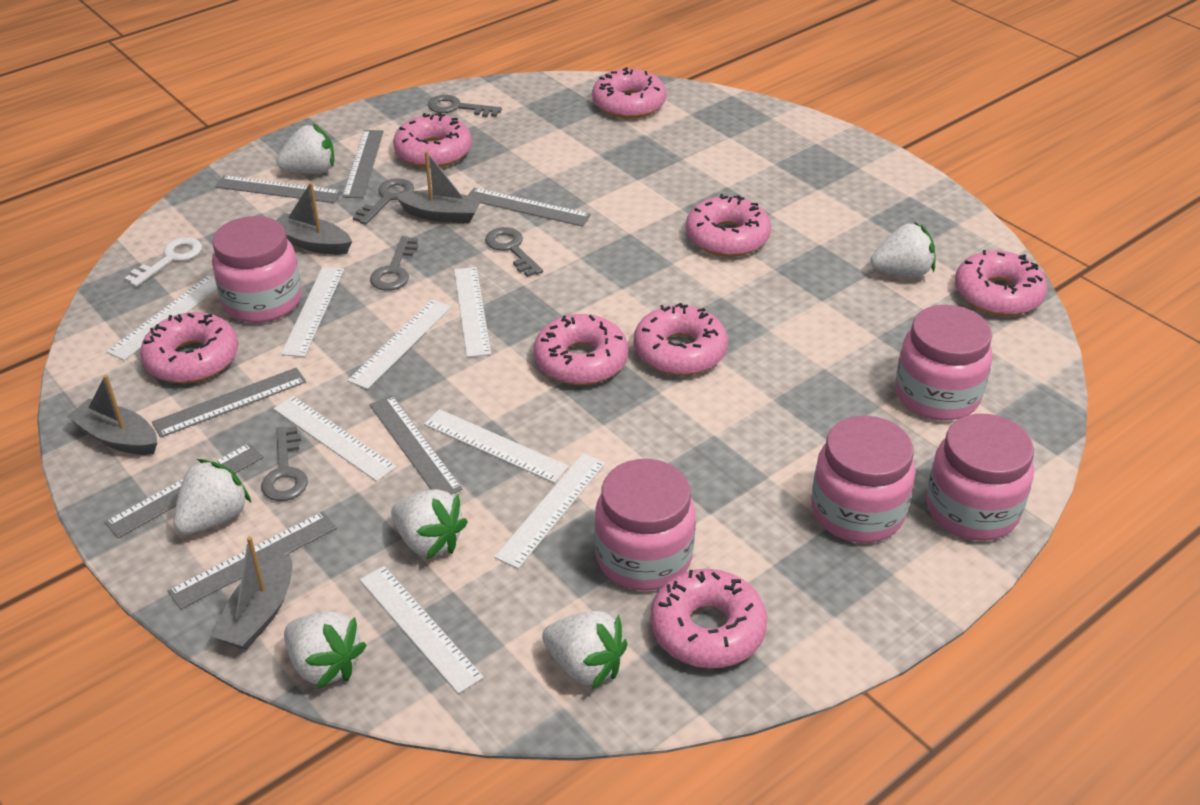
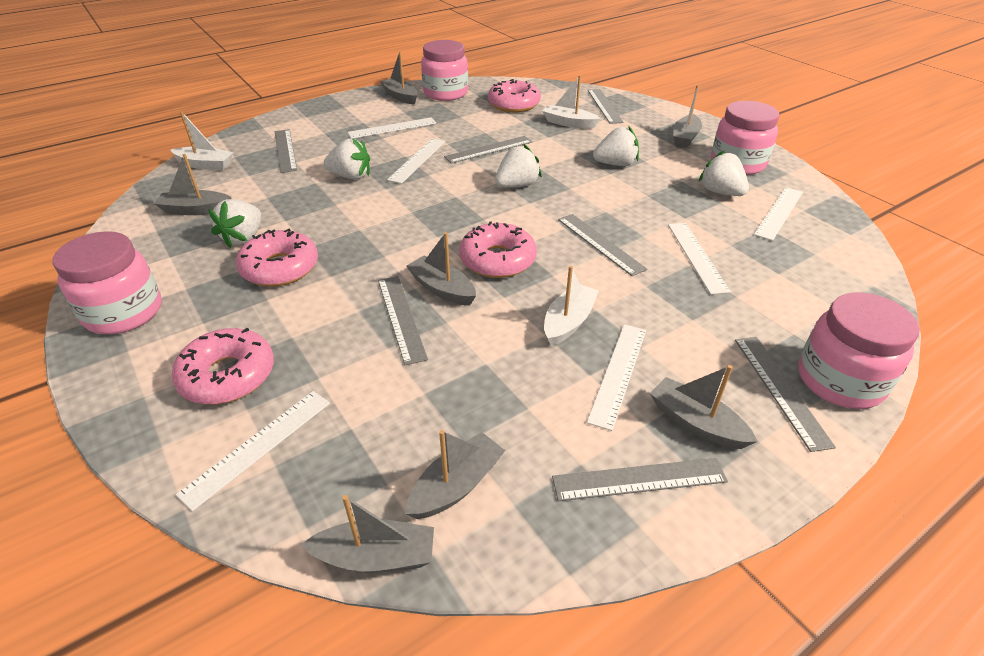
grey boat: [67,375,157,455] [211,536,292,650] [276,182,352,255] [395,151,482,223] = 4 -> [154,154,232,215] [302,495,434,573] [380,52,418,105] [406,232,476,306] [406,430,505,519] [650,365,758,449] [673,85,702,148] = 7
grey key: [261,426,308,501] [353,178,414,225] [370,236,418,291] [428,95,502,117] [485,227,543,277] = 5 -> none = 0
pink donut: [140,312,238,384] [393,113,472,168] [534,314,628,385] [592,67,666,119] [634,303,728,376] [650,569,767,668] [686,194,771,257] [955,250,1047,316] = 8 -> [172,328,274,405] [236,229,318,287] [459,221,537,278] [488,79,541,112] = 4
pink jar: [212,216,302,323] [594,459,696,591] [811,416,915,543] [895,305,992,421] [926,414,1034,541] = 5 -> [53,231,162,334] [421,40,468,101] [711,101,779,175] [798,292,920,409] = 4
white boat: none = 0 -> [170,111,234,170] [542,75,601,129] [544,266,599,346] = 3
white key: [124,237,202,287] = 1 -> none = 0
white ruler: [106,276,217,361] [273,396,396,482] [281,267,344,357] [347,299,451,389] [360,566,484,694] [424,409,569,483] [454,267,491,357] [494,453,606,569] = 8 -> [175,391,330,511] [348,117,436,139] [387,138,445,184] [587,324,646,431] [668,223,731,294] [754,187,803,241] = 6
white strawberry: [173,459,251,535] [276,124,334,174] [284,611,367,689] [391,489,468,559] [542,611,627,689] [870,222,936,277] = 6 -> [208,199,261,248] [324,138,370,179] [495,144,542,188] [593,126,639,166] [699,150,749,196] = 5

